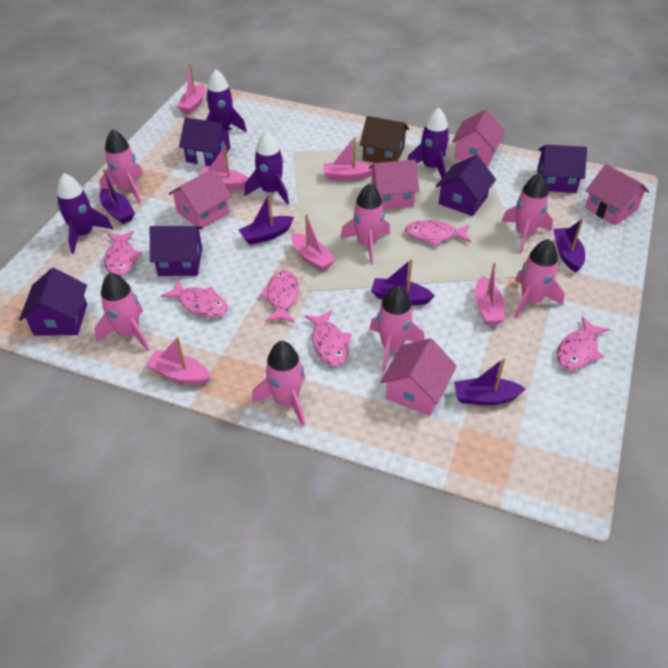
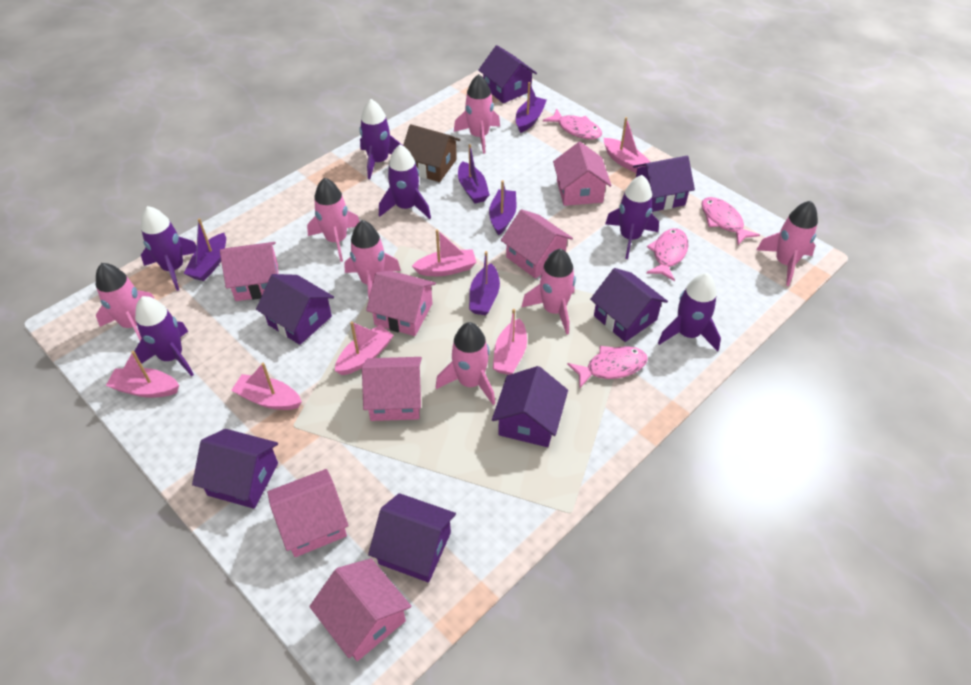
pink fish: [104,231,142,276] [161,279,228,318] [259,270,299,323] [304,310,352,366] [405,220,471,246] [557,316,610,370] = 6 -> [543,108,602,139] [567,346,648,388] [646,228,689,281] [701,197,760,245] = 4
pink house: [169,168,232,230] [369,160,419,210] [380,338,457,416] [452,109,505,166] [585,164,649,225] = 5 -> [220,242,278,301] [267,469,349,557] [309,558,411,661] [362,357,422,421] [366,271,436,336] [501,209,573,279] [553,142,611,206] = 7
purple house: [19,268,87,335] [150,226,203,276] [179,117,232,166] [436,155,496,216] [537,145,587,193] = 5 -> [192,429,278,509] [256,274,334,345] [368,493,456,583] [479,45,537,103] [492,366,568,447] [590,268,668,342] [633,156,695,212] = 7
purple rocket: [57,173,113,254] [206,69,247,132] [244,131,289,205] [407,108,450,178] = 4 -> [135,296,194,376] [141,206,197,291] [359,99,403,179] [379,144,431,219] [605,175,659,259] [658,273,721,351] = 6

